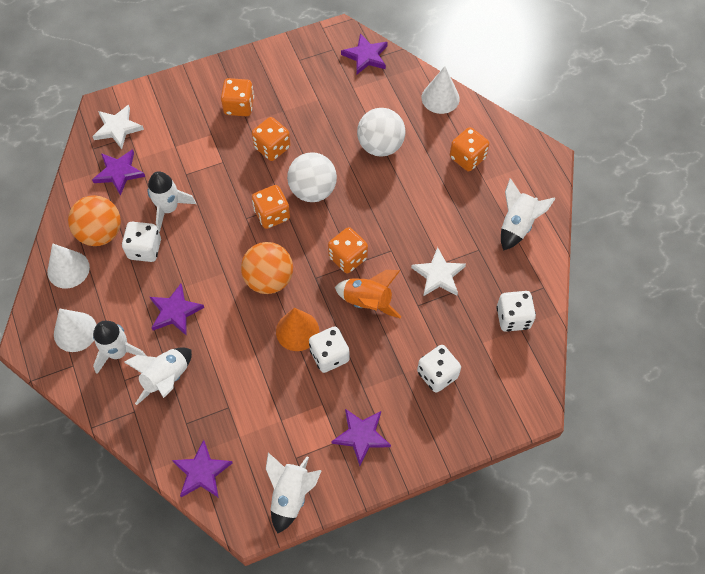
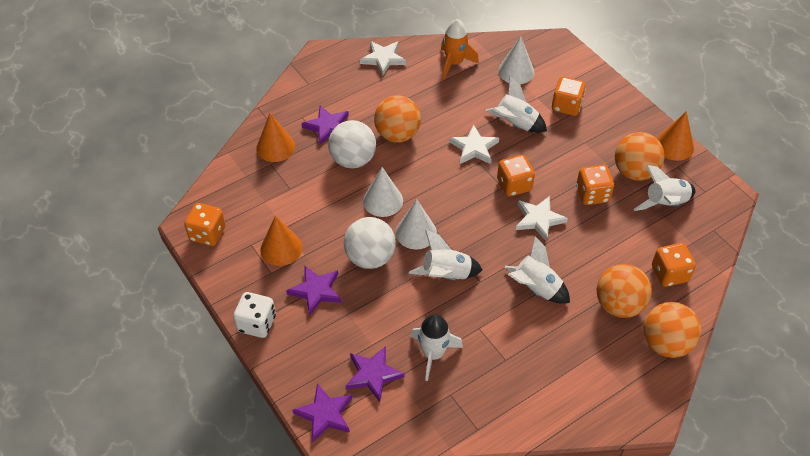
orange ball: [68,195,121,246] [241,242,293,294] = 2 -> [374,95,421,143] [596,264,652,318] [615,132,665,181] [643,302,701,358] = 4
orange cone: [276,308,319,351] = 1 -> [256,113,295,162] [260,215,302,266] [657,111,694,161] = 3
purple star: [92,149,145,196] [150,284,204,336] [172,440,233,498] [331,409,391,466] [341,33,388,74] = 5 -> [286,266,342,316] [292,383,352,443] [302,106,349,145] [346,346,404,402] = 4
white dice: [122,222,161,262] [309,326,349,373] [417,345,461,393] [496,291,536,332] = 4 -> [233,292,276,338] = 1
white star: [92,105,144,149] [411,247,466,296] = 2 -> [360,41,406,76] [449,125,499,164] [516,196,568,242] = 3

